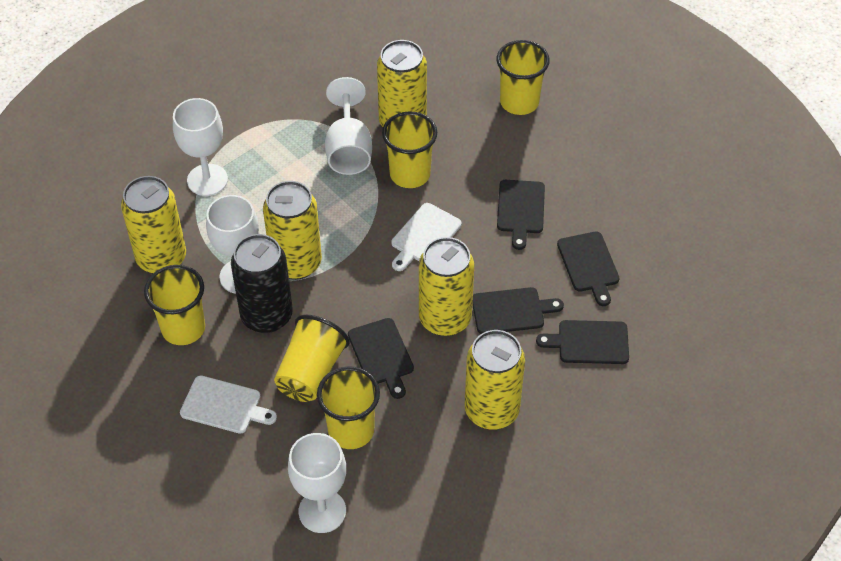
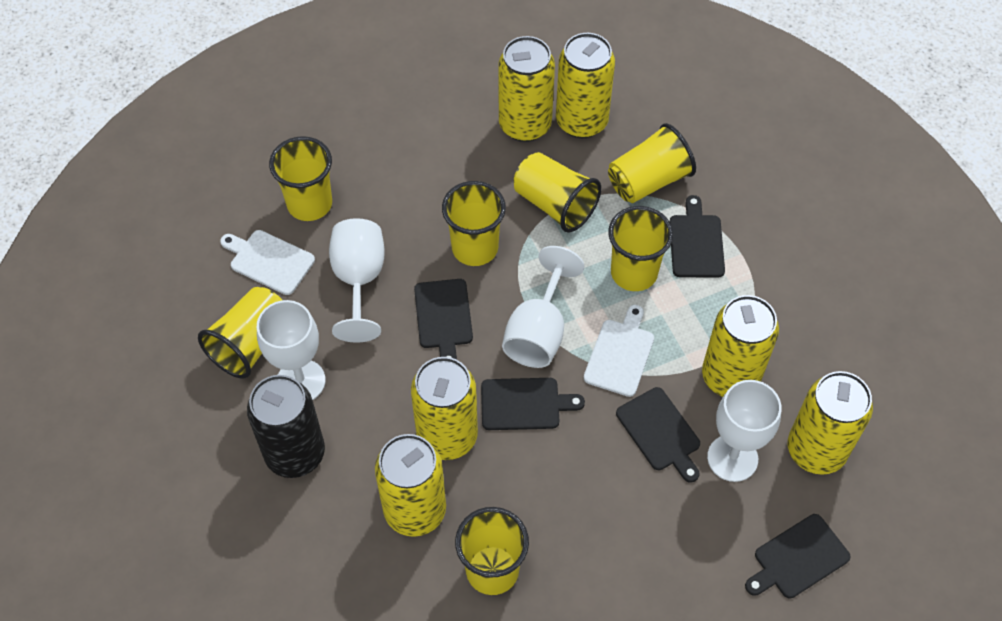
yellow can: [121,176,186,273] [263,181,322,280] [377,40,427,127] [419,237,474,336] [465,330,525,430] = 5 -> [375,434,446,537] [411,357,478,460] [499,36,555,142] [556,33,615,138] [702,295,779,397] [788,371,873,475] = 6
yellow cup: [144,265,205,345] [274,315,350,402] [317,366,380,449] [382,111,437,188] [496,40,550,115] = 5 -> [198,287,282,379] [269,136,332,221] [442,181,506,266] [455,507,529,595] [514,152,601,233] [608,123,696,203] [608,206,673,291] = 7

